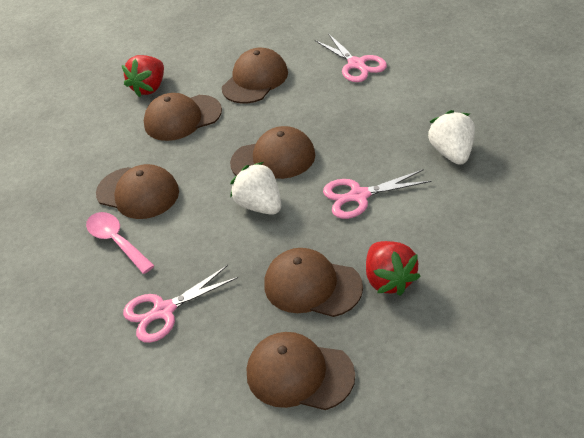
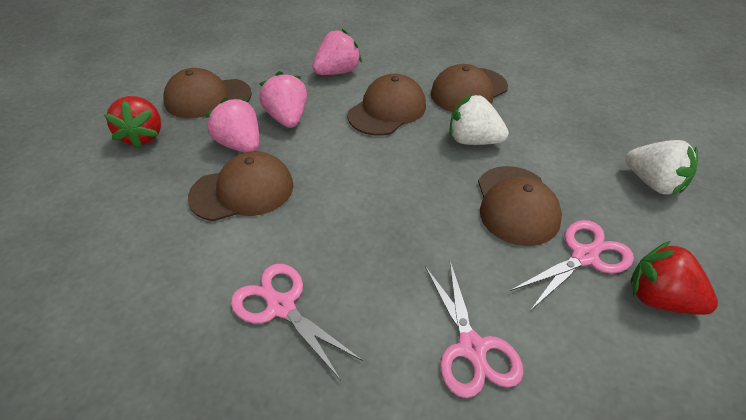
brown cap: [96,164,179,219] [144,93,222,141] [222,48,288,104] [230,126,315,179] [247,332,355,410] [265,248,363,317] = 6 -> [163,68,252,118] [188,151,293,221] [347,74,426,136] [431,64,508,112] [478,166,562,246] = 5
pink spoon: [86,212,155,274] = 1 -> none = 0
pink strawberry: none = 0 -> [205,98,259,152] [259,71,307,128] [312,29,362,75] = 3

